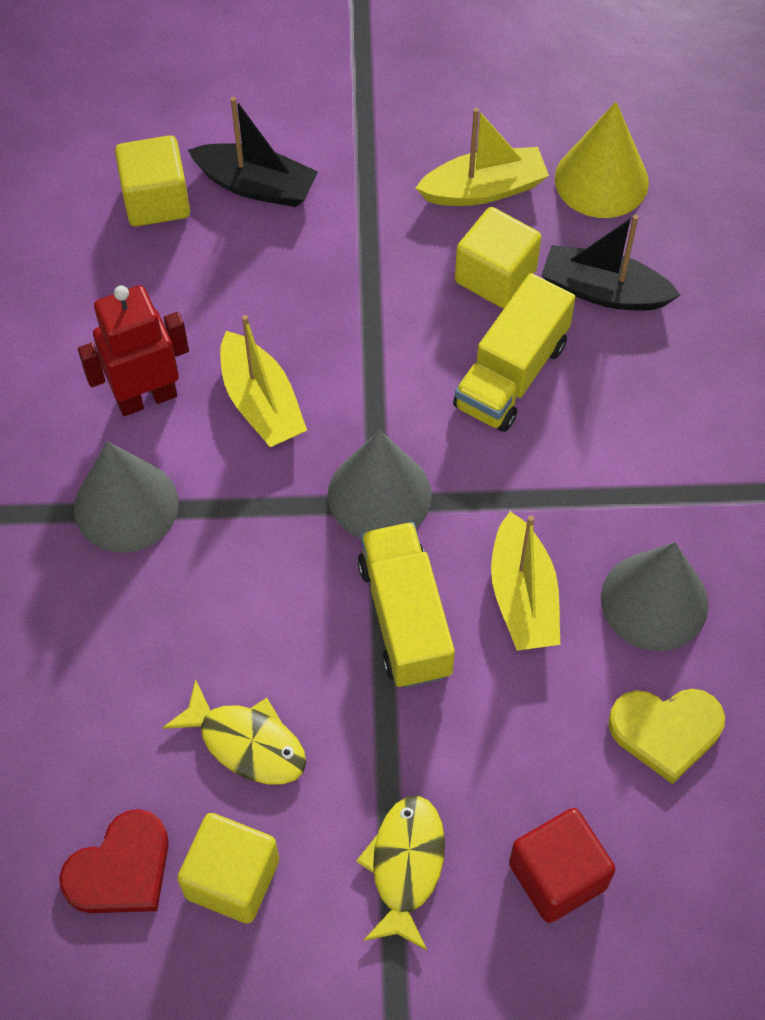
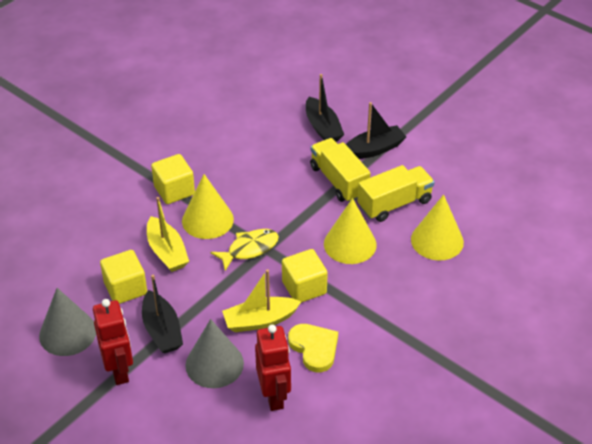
black boat: [188,97,318,207] [541,215,680,310] = 2 -> [142,275,183,353] [306,74,344,142] [346,102,406,159] = 3
grey cone: [74,441,179,553] [328,430,432,538] [601,542,709,651] = 3 -> [39,288,96,356] [185,319,244,388] = 2
red cube: [509,808,616,923] = 1 -> none = 0
red heart: [59,809,169,913] = 1 -> none = 0
red robot: [78,285,189,416] = 1 -> [93,299,133,385] [255,325,291,411] = 2
yellow boat: [220,315,307,447] [416,108,549,206] [491,511,560,651] = 3 -> [147,197,189,272] [222,269,301,332] = 2
yellow cone: [555,102,649,218] = 1 -> [182,174,234,239] [324,198,377,264] [411,195,464,261] = 3
yellow fish: [163,679,306,784] [356,796,445,950] = 2 -> [210,229,279,271] = 1

